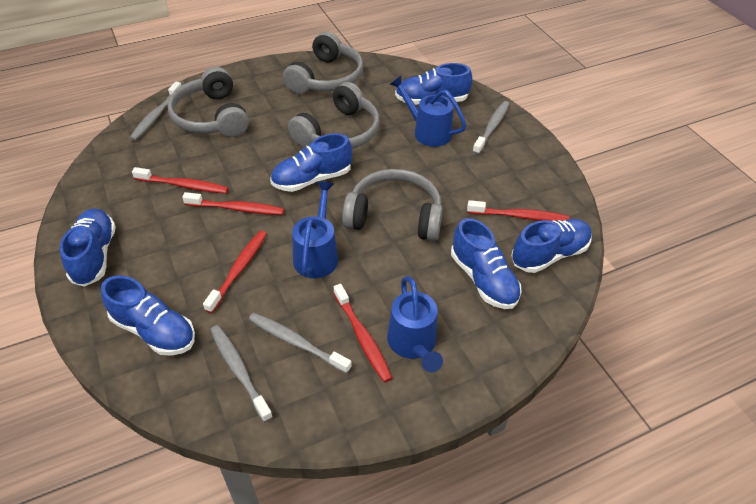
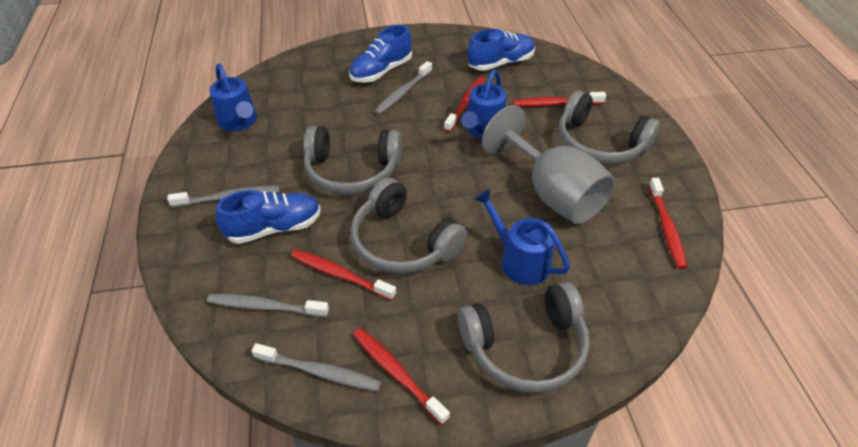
blue shoe: [60,208,116,287] [101,275,195,356] [270,133,353,192] [395,63,472,105] [451,218,522,309] [511,219,592,273] = 6 -> [215,190,321,244] [349,25,412,83] [468,29,535,71] = 3
grey goblet: none = 0 -> [482,105,616,225] = 1

